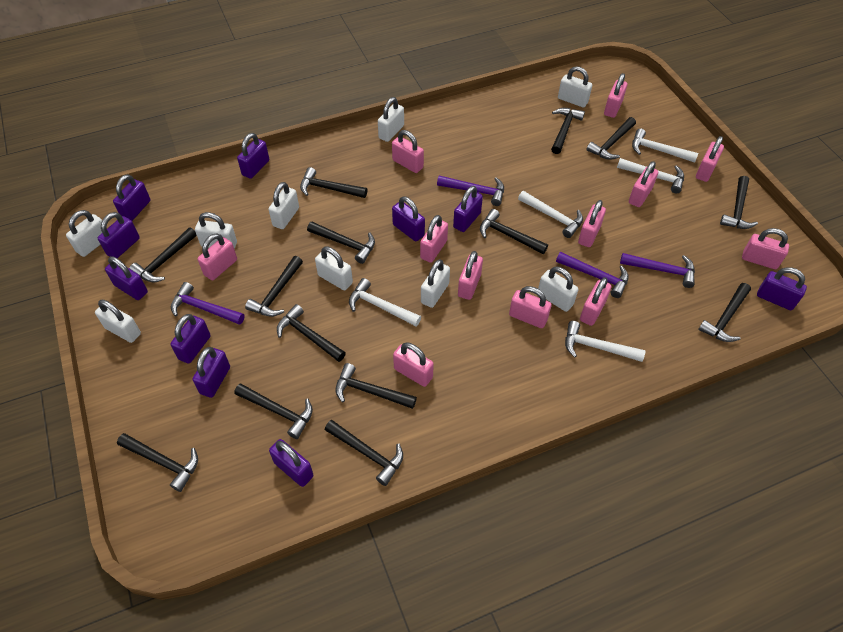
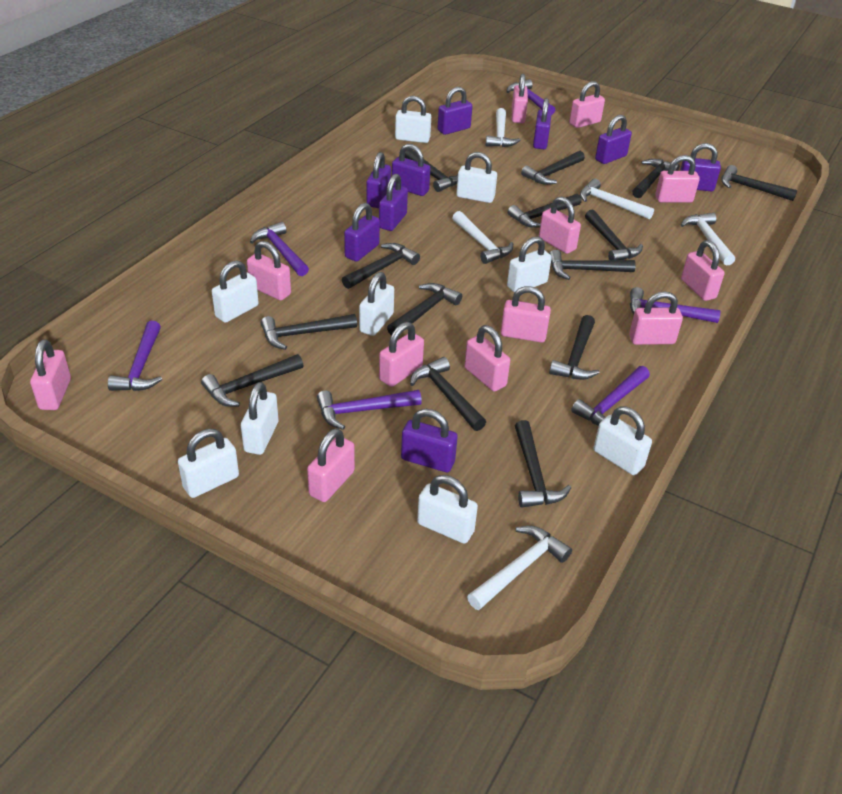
purple hammer: [171,282,244,325] [437,175,504,206] [556,252,629,298] [620,253,695,288] = 4 -> [108,321,162,391] [250,222,309,276] [317,390,422,430] [506,79,555,115] [571,366,650,426] [630,287,721,323] = 6
purple padlock: [98,212,140,258] [105,256,148,300] [113,174,150,221] [170,314,211,364] [192,347,230,398] [237,133,269,179] [269,439,313,487] [392,196,425,241] [453,186,483,232] [757,267,807,310] = 10 -> [344,203,380,262] [366,152,391,208] [379,174,408,231] [392,144,430,196] [401,409,458,472] [437,87,472,135] [533,98,552,149] [595,115,632,164] [680,143,721,191] = 9

